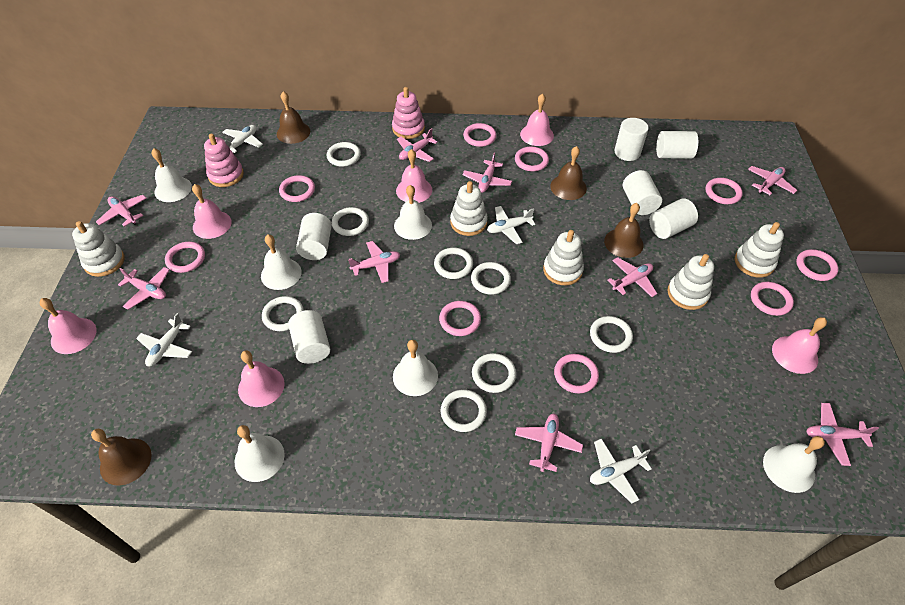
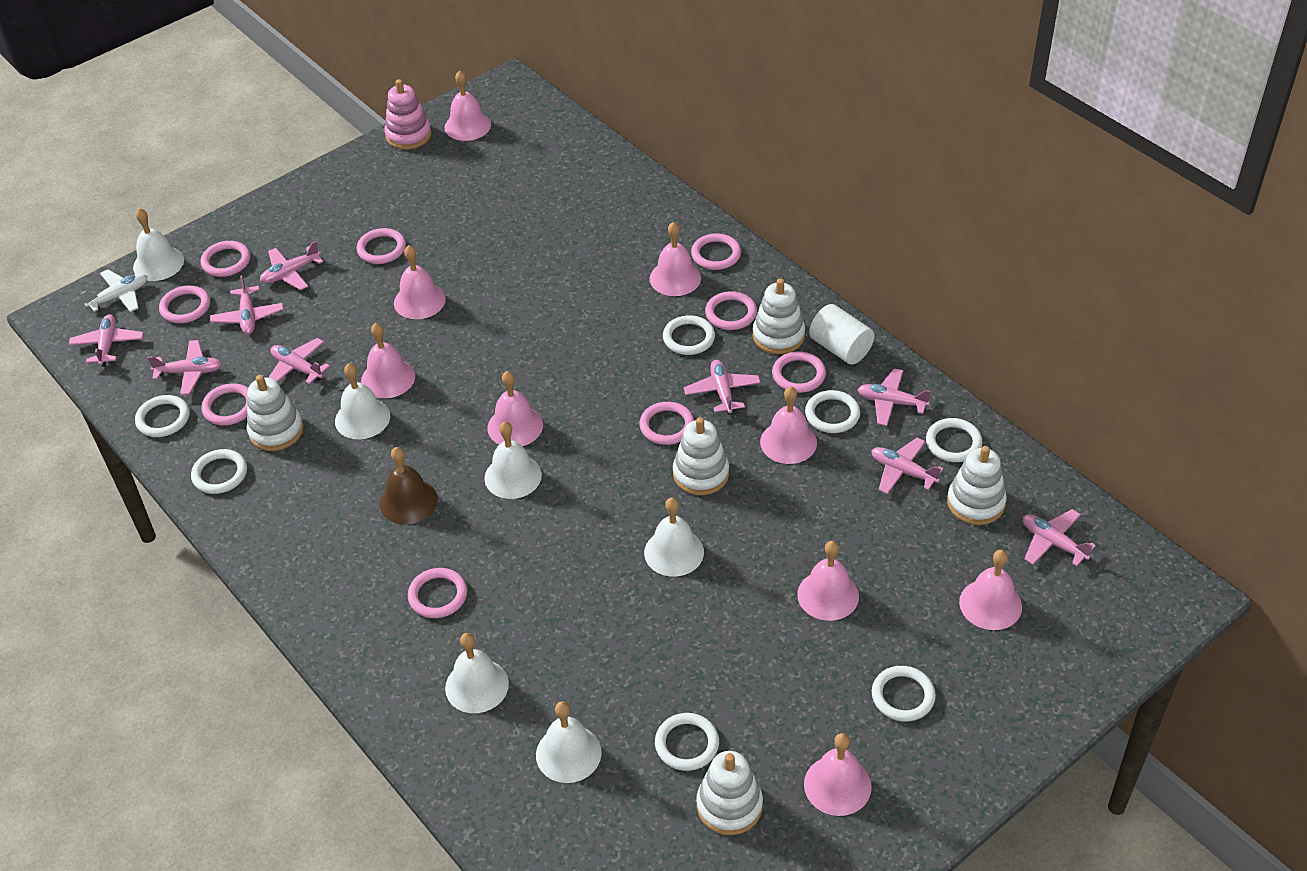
brown bell: [91,429,152,486] [277,91,310,144] [550,146,587,200] [604,203,644,258] = 4 -> [380,447,438,525] = 1
pink bell: [40,298,97,354] [192,184,232,239] [238,350,285,407] [396,149,432,203] [520,93,554,146] [772,317,827,374] = 6 -> [361,323,415,398] [394,245,446,319] [445,70,491,141] [488,371,543,446] [650,222,701,296] [760,386,817,464] [797,541,859,621] [804,733,872,816] [959,550,1022,630] = 9
pink stacking toy: [204,134,244,187] [392,87,425,139] = 2 -> [384,79,431,150] = 1
white cylinder: [288,310,330,364] [296,213,332,260] [614,118,648,161] [623,170,662,215] [649,199,698,239] [656,131,698,159] = 6 -> [809,304,875,365] = 1
white plane: [136,313,192,366] [222,125,263,153] [487,206,535,244] [590,439,652,504] = 4 -> [81,269,147,312] = 1
white ring: [262,296,304,331] [326,142,361,167] [332,207,369,236] [434,248,473,279] [441,389,487,432] [471,262,511,295] [472,353,516,393] [590,316,633,353] = 8 -> [135,395,190,437] [191,449,247,494] [655,713,719,771] [663,315,715,355] [805,390,860,433] [872,666,936,721] [926,418,983,462] = 7

